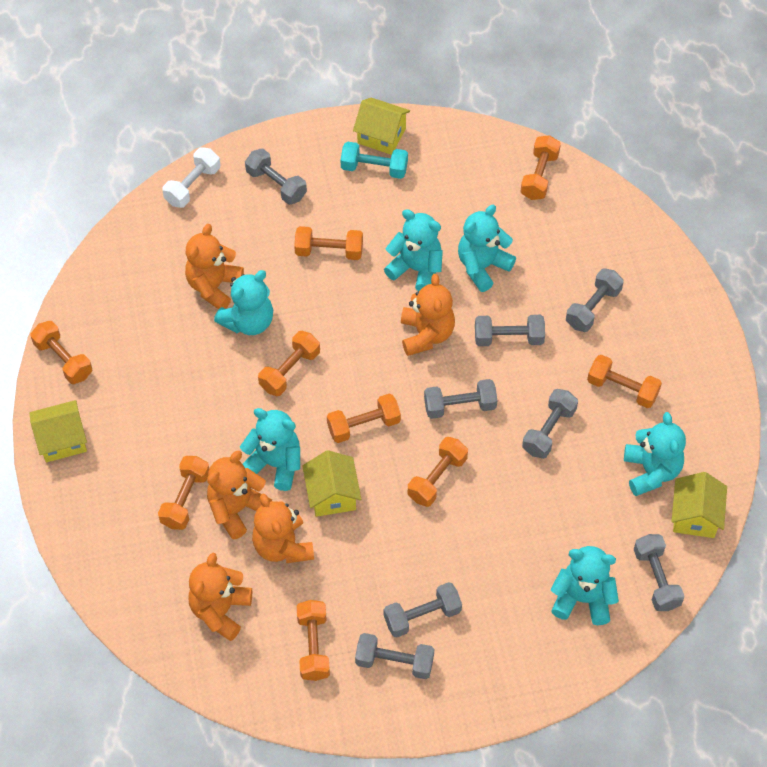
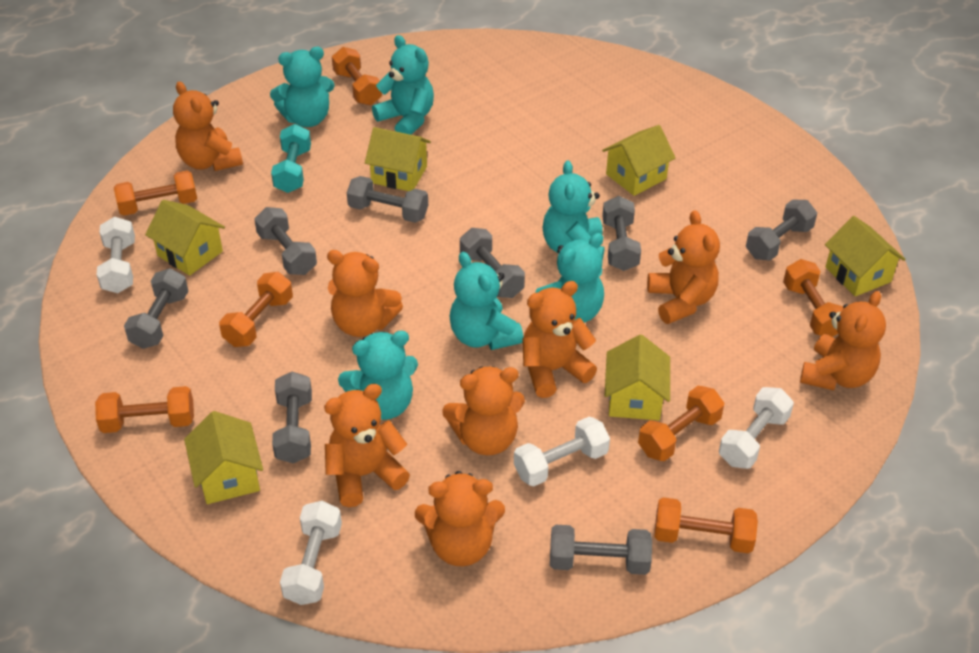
orange dumbbell: [30,321,92,384] [158,456,209,530] [258,331,320,396] [294,226,363,260] [297,600,330,681] [327,394,401,443] [408,437,468,507] [520,135,561,200] [587,355,662,408] = 9 -> [95,386,194,433] [114,171,197,216] [219,272,293,347] [332,47,382,105] [638,386,724,461] [654,497,758,553] [783,259,844,337] = 7
orange teddy bear: [185,224,244,309] [189,553,252,641] [207,451,272,540] [252,493,314,563] [401,274,455,356] = 5 -> [173,81,243,171] [324,384,410,507] [327,250,403,337] [415,471,505,566] [442,366,525,455] [522,281,597,398] [647,210,720,324] [800,291,886,390] = 8
white dumbbell: [162,147,220,208] = 1 -> [97,217,135,293] [280,501,342,605] [514,417,610,486] [719,387,794,469] = 4
yellow house: [29,400,87,462] [302,450,361,517] [353,98,410,155] [671,472,727,538] = 4 -> [145,200,225,276] [184,411,263,504] [365,127,431,191] [602,125,676,196] [605,335,670,420] [825,216,906,296] = 6

